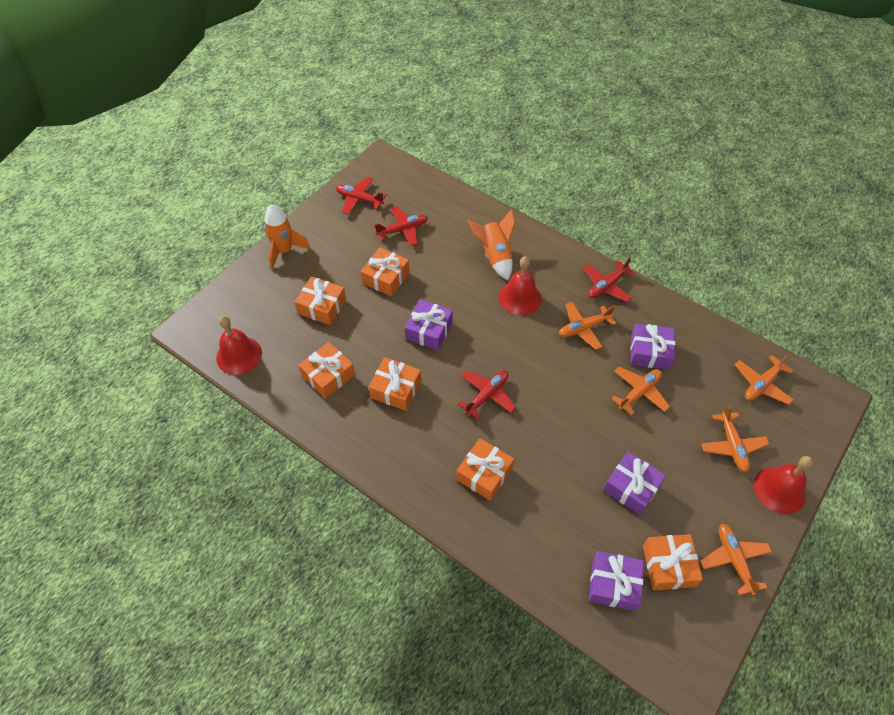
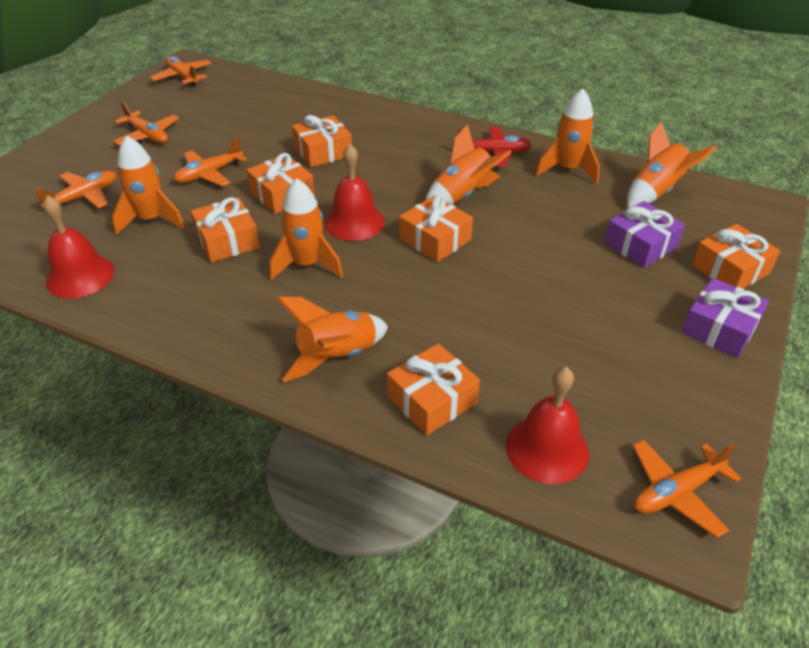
orange rocket: [264,204,310,270] [468,209,515,280] = 2 -> [112,136,185,236] [269,178,343,280] [277,297,388,382] [425,124,511,205] [535,89,600,184] [627,121,717,207] = 6
purple gift: [405,300,453,350] [589,551,644,611] [603,452,666,515] [630,324,675,370] = 4 -> [604,201,685,268] [681,278,769,358] = 2
red plane: [336,177,386,215] [374,206,428,246] [458,370,516,419] [583,257,636,302] = 4 -> [459,127,532,167] = 1

